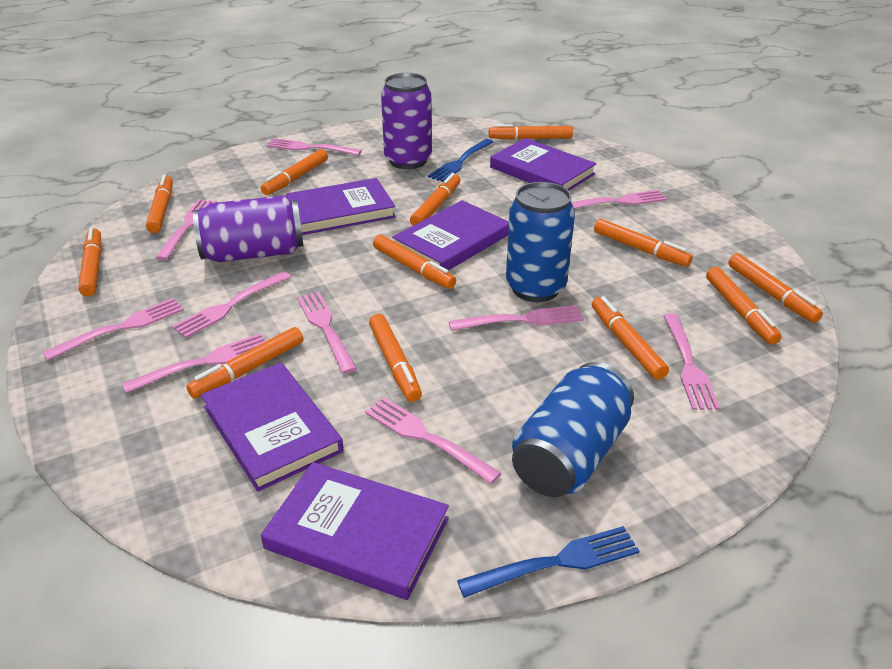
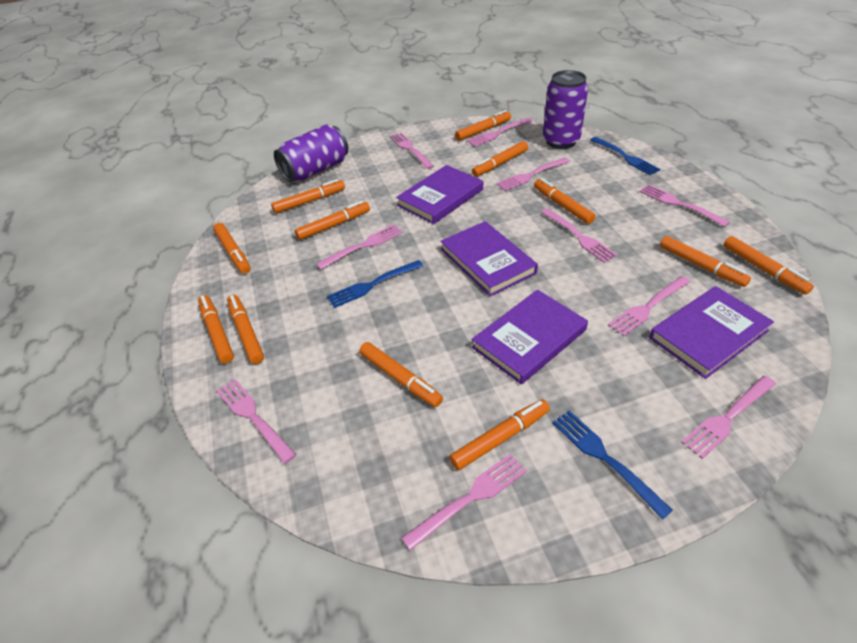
blue can: [506,182,575,302] [512,362,634,497] = 2 -> none = 0
blue fork: [428,139,493,182] [457,526,639,598] = 2 -> [327,260,423,308] [552,410,673,520] [590,137,660,175] = 3
purple book: [201,363,344,492] [261,462,449,600] [286,178,396,235] [392,200,509,270] [490,138,596,190] = 5 -> [396,165,483,224] [440,221,538,296] [472,290,588,385] [649,286,774,379] = 4

